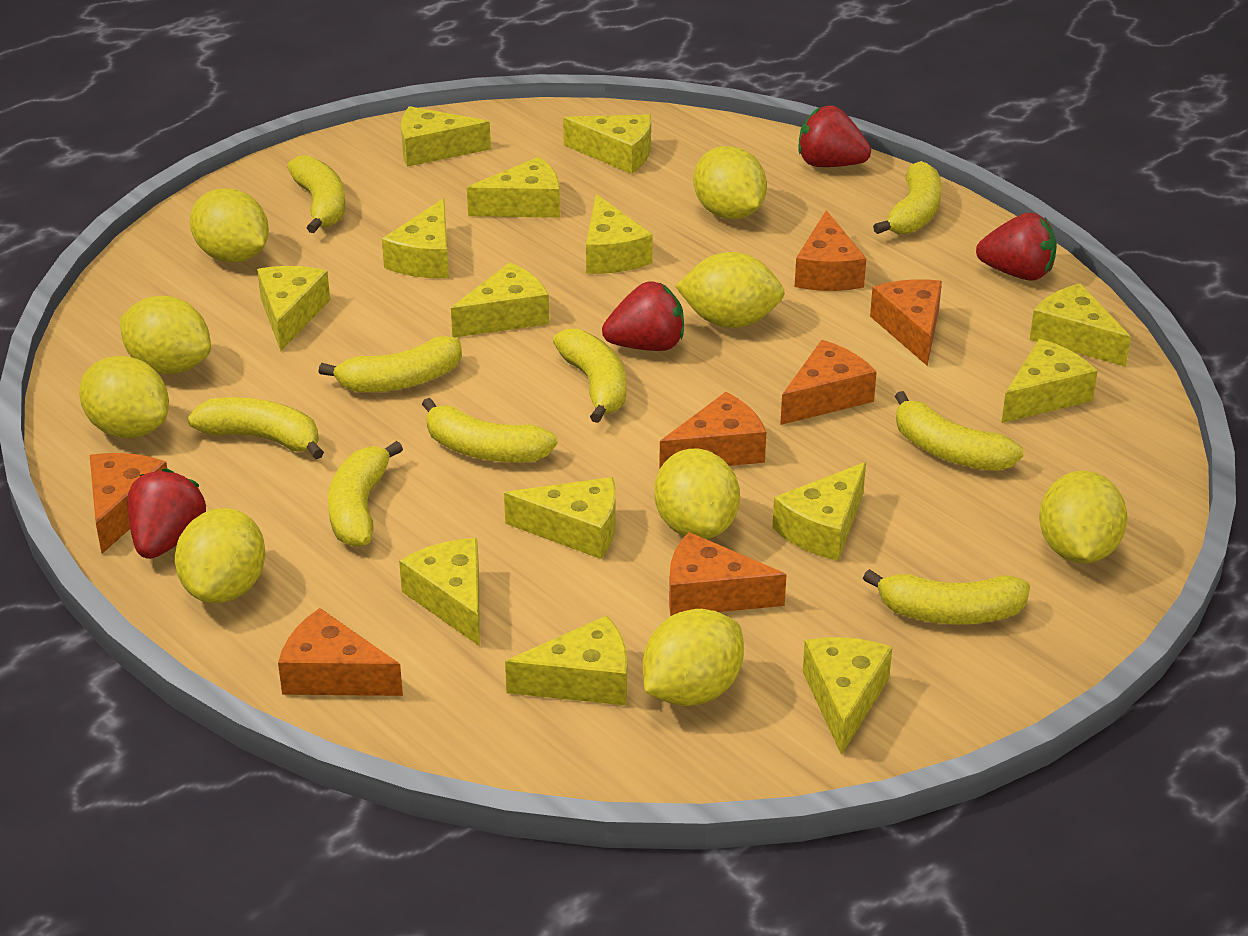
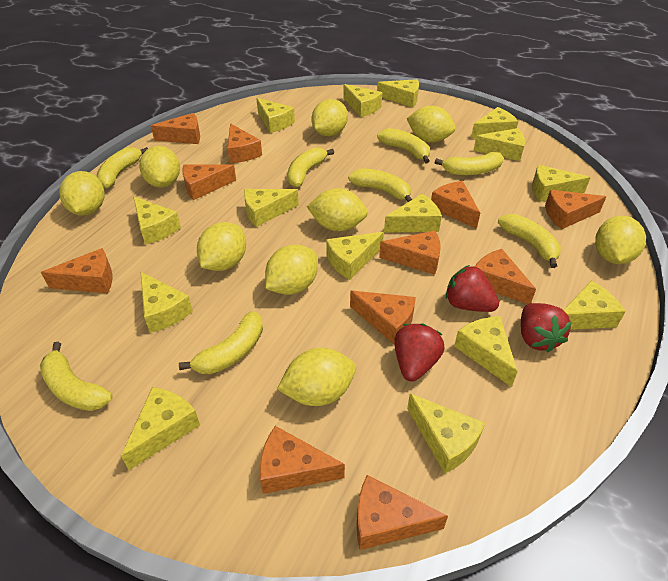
orange cheese: [90,453,167,554] [278,608,403,696] [659,392,766,470] [669,532,787,617] [780,340,877,425] [795,210,866,291] [870,279,942,366] = 7 -> [41,248,112,293] [151,113,200,144] [182,164,236,200] [227,123,262,163] [260,426,345,494] [350,291,416,344] [357,475,448,550] [379,231,441,275] [431,181,480,229] [475,249,536,304] [545,190,606,229] = 11
red strawberry: [127,469,206,559] [602,281,684,351] [798,105,871,167] [976,212,1057,281] = 4 -> [394,323,445,382] [446,265,499,312] [521,303,572,353] = 3
yellow banana: [188,397,324,459] [287,155,345,233] [318,336,462,392] [328,441,403,547] [422,398,558,463] [553,329,626,423] [863,569,1030,624] [873,161,941,234] [895,391,1024,471] = 9 -> [40,342,113,411] [96,147,148,189] [179,311,263,374] [288,147,334,187] [348,168,412,202] [377,128,430,163] [435,152,504,175] [498,214,561,268] = 8
yellow cheese: [257,266,330,351] [382,198,449,278] [399,538,480,646] [401,106,491,167] [451,262,549,338] [467,157,560,218] [504,477,616,559] [505,615,627,705] [563,114,651,174] [586,194,653,274] [772,462,866,561] [803,637,892,755] [1002,339,1098,423] [1030,283,1131,367] = 14 -> [121,387,200,470] [133,196,181,245] [141,272,193,333] [244,189,299,227] [256,98,295,133] [326,232,384,280] [343,84,382,117] [377,79,419,108] [384,194,442,232] [407,394,485,474] [454,316,518,387] [471,107,518,139] [473,128,525,161] [532,165,591,202] [563,280,626,330] = 15

